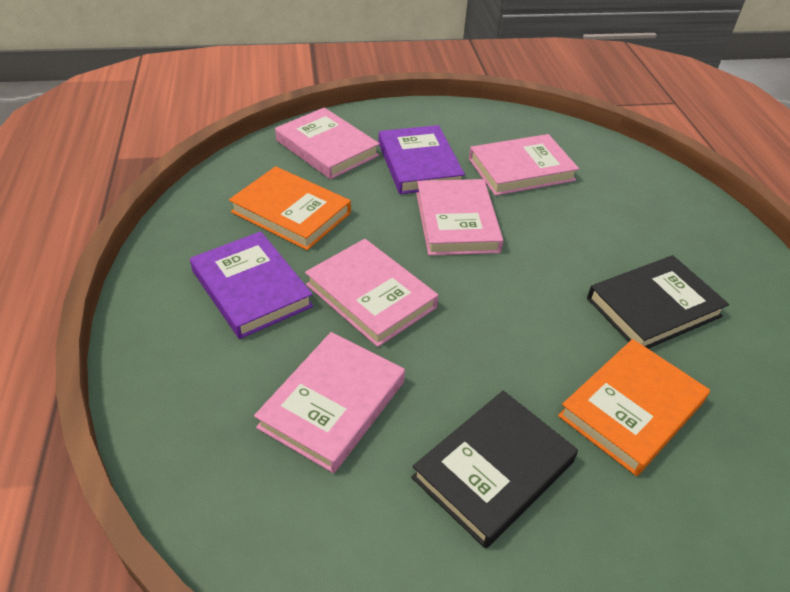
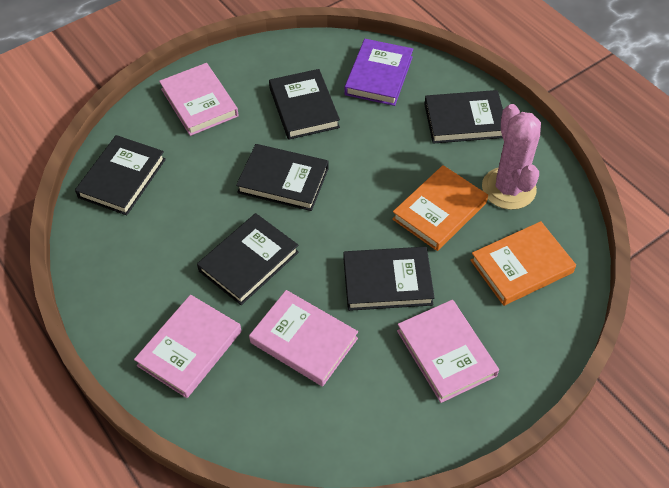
black book: [411,391,578,548] [587,255,729,348] = 2 -> [75,135,166,215] [197,213,299,305] [236,144,329,211] [269,69,340,140] [344,247,435,311] [424,90,503,144] = 6
pink book: [254,332,405,473] [275,108,380,179] [305,239,438,347] [416,179,503,256] [469,134,579,196] = 5 -> [134,295,241,398] [159,63,238,136] [249,290,358,386] [397,300,499,403] = 4
pink cactus: none = 0 -> [482,104,541,210] = 1
purple book: [190,231,313,339] [379,125,465,194] = 2 -> [345,39,413,106] = 1

